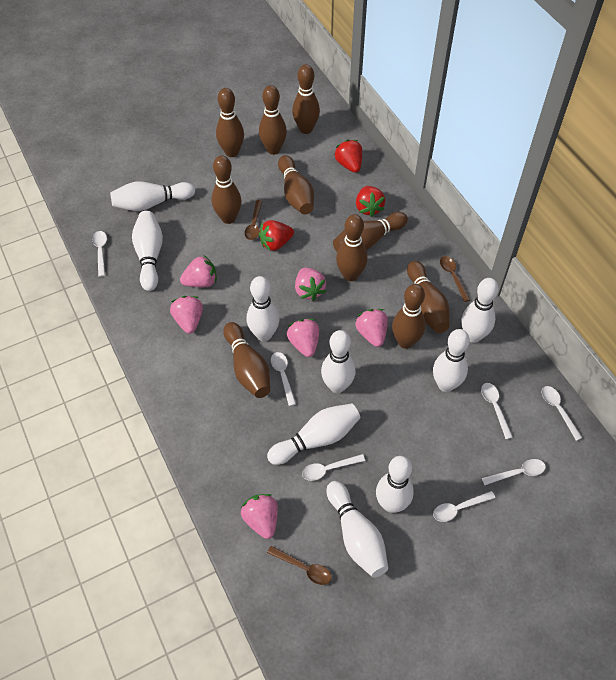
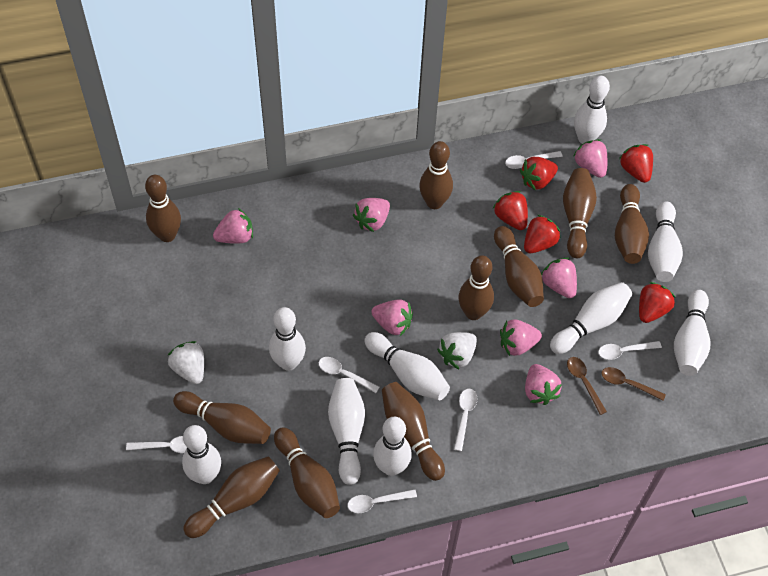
brown spoon: [244,200,262,240] [267,546,332,585] [440,256,470,302] = 3 -> [567,357,607,415] [601,367,666,401] = 2
pink strawberry: [170,296,203,334] [180,255,217,287] [241,494,278,539] [287,319,319,357] [295,268,326,301] [355,309,388,347] = 6 -> [213,208,253,244] [353,198,390,232] [371,299,413,336] [500,319,542,356] [525,364,562,405] [541,258,577,298] [573,139,607,178] = 7
red strawberry: [259,220,294,251] [334,140,362,173] [356,186,385,217] = 3 -> [493,191,528,230] [520,157,558,191] [524,215,561,253] [619,144,653,183] [639,282,676,323] = 5
white spoon: [92,231,107,277] [271,352,296,406] [302,454,365,481] [433,491,495,522] [481,383,513,439] [482,459,546,485] [542,386,582,441] = 7 -> [126,436,187,453] [319,357,380,393] [347,489,417,513] [454,389,477,451] [505,151,563,169] [598,341,662,360] = 6
white strawberry: none = 0 -> [168,341,204,384] [437,332,477,369] = 2

